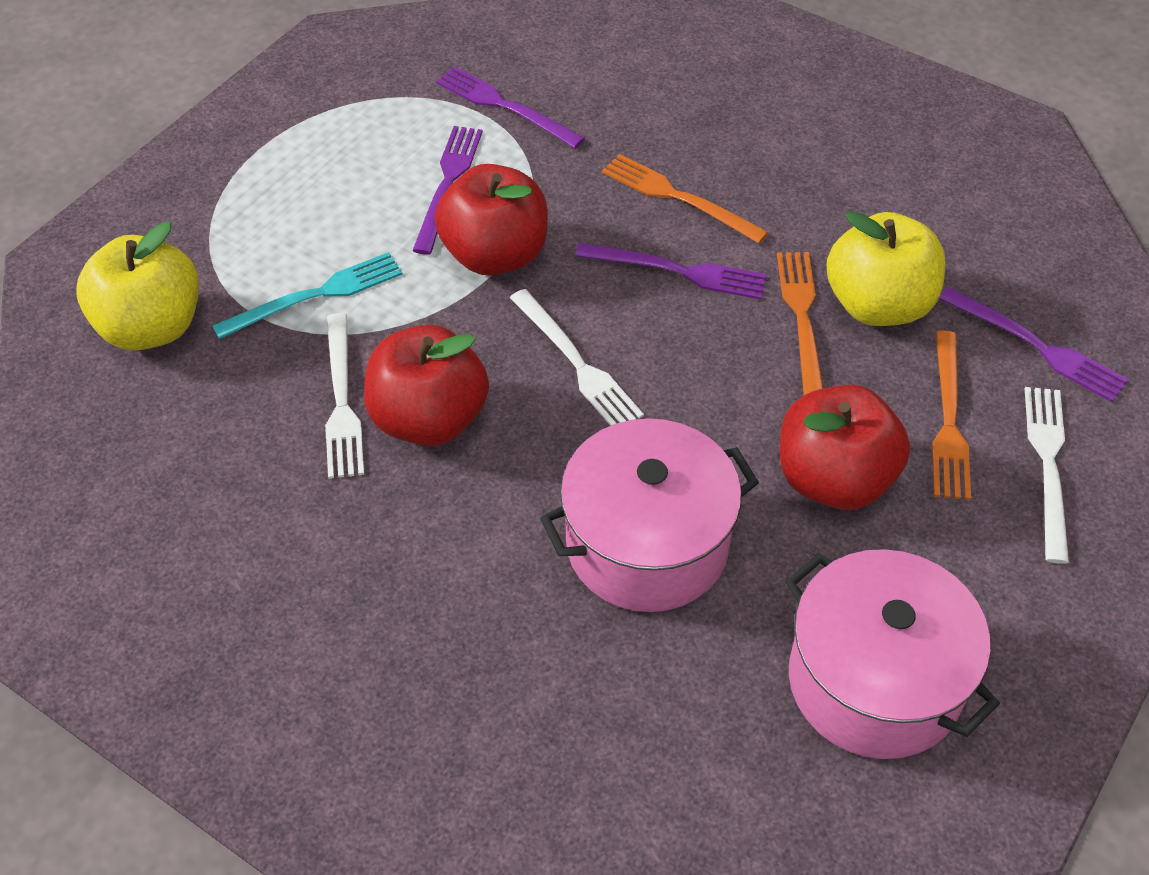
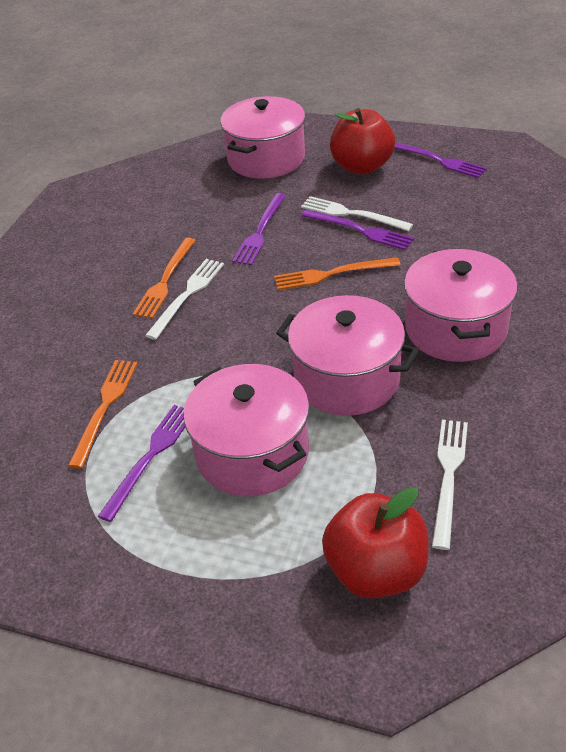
pink pot: [540,418,759,612] [785,549,1000,759] = 2 -> [183,364,309,496] [220,96,305,179] [276,295,419,416] [404,249,518,362] = 4
red apple: [364,325,489,446] [435,164,548,276] [780,385,910,510] = 3 -> [322,487,429,599] [330,108,395,174] = 2
turquoise fork: [212,252,403,339] = 1 -> none = 0
yellow apple: [76,222,199,350] [826,211,946,326] = 2 -> none = 0

